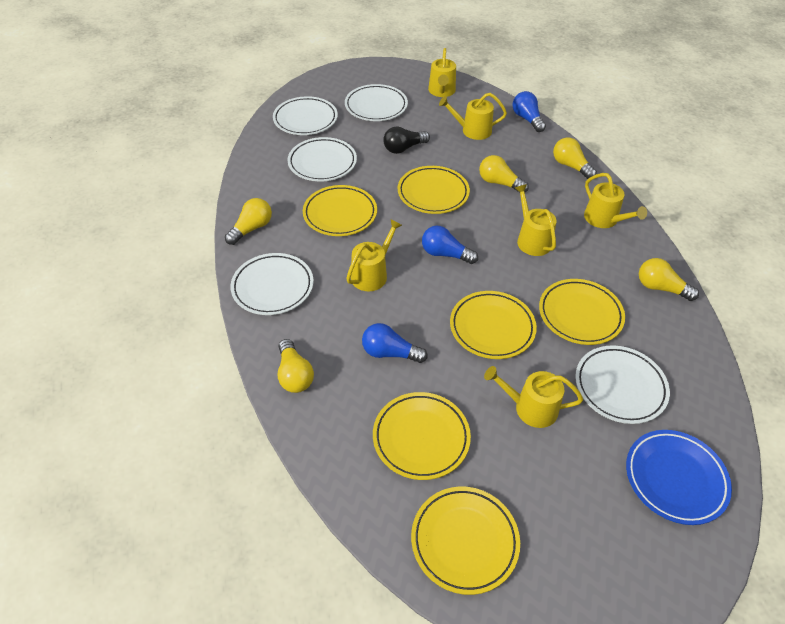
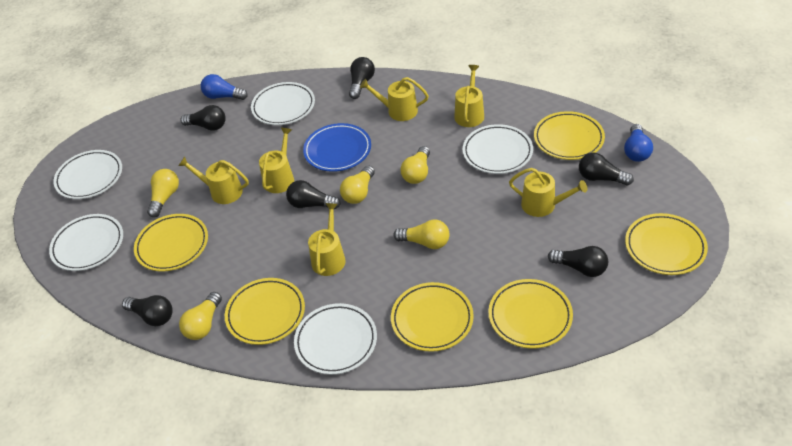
black light bulb: [383,126,430,154] = 1 -> [122,295,173,326] [180,105,226,131] [286,180,341,209] [349,57,375,99] [548,246,608,277] [579,153,634,186] = 6
blue light bulb: [362,323,428,363] [422,226,478,264] [513,91,546,132] = 3 -> [201,74,248,100] [624,124,653,162] = 2

